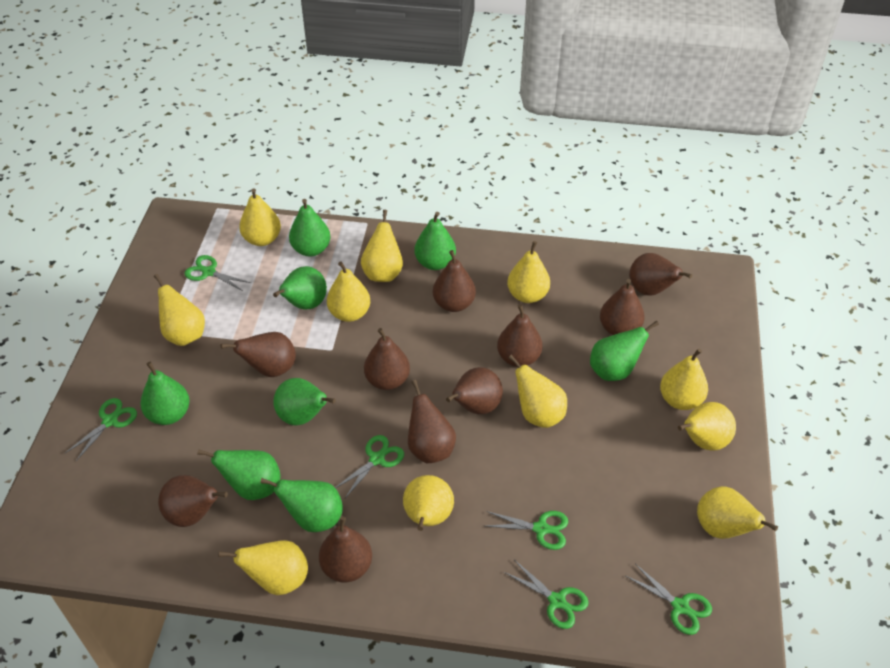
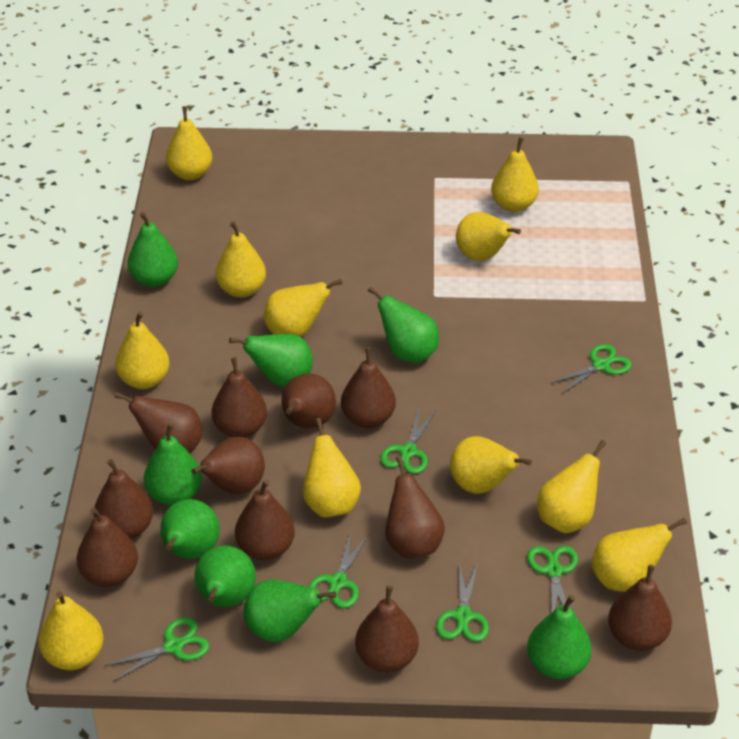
brown pear: [158,475,228,527] [221,332,296,377] [319,517,372,582] [364,328,410,390] [408,380,456,463] [433,250,476,312] [446,367,503,414] [497,304,543,367] [600,279,645,335] [629,253,692,296] = 10 -> [77,508,138,587] [94,459,153,539] [114,392,203,453] [191,437,265,494] [211,357,267,438] [235,479,295,560] [281,373,336,428] [341,347,396,428] [355,586,419,672] [385,456,445,558] [608,565,672,651] = 11

